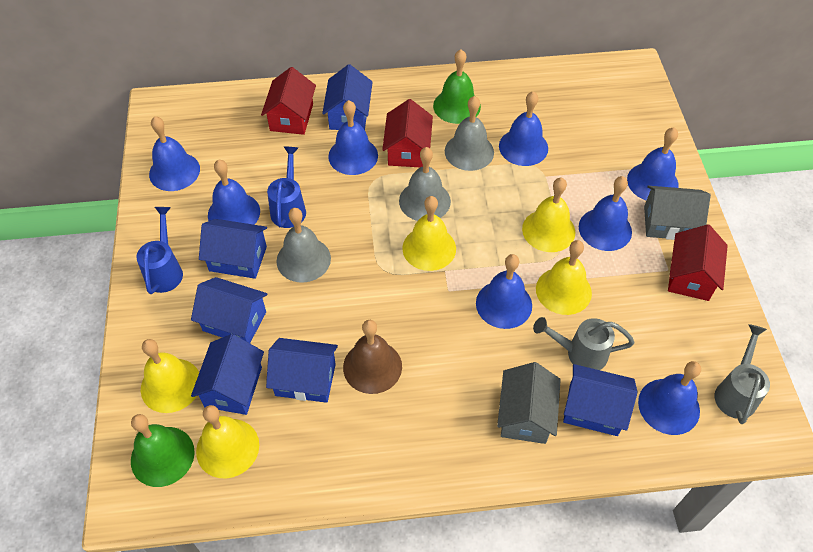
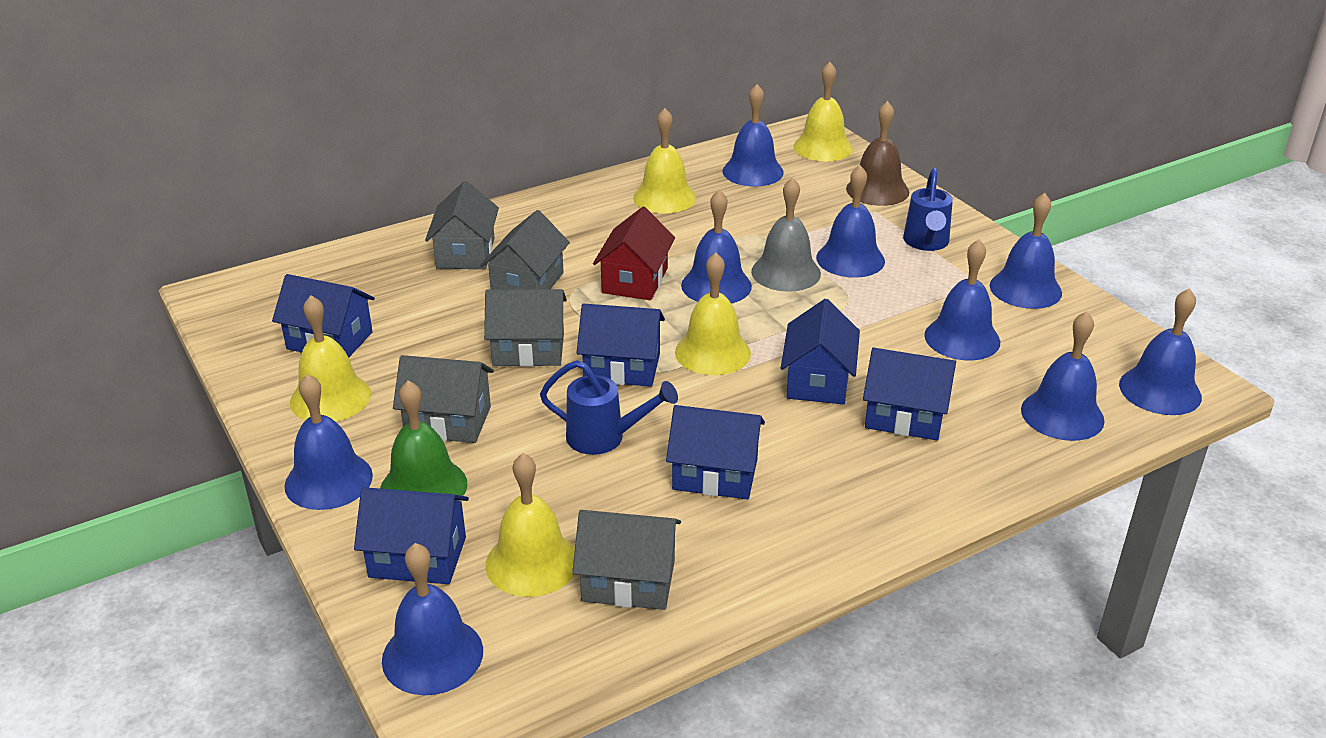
blue bell: [149,116,200,191] [208,160,260,225] [328,100,378,175] [476,254,532,329] [499,91,548,166] [579,176,632,251] [627,128,679,201] [638,361,701,435] = 8 -> [284,374,373,510] [382,543,483,695] [681,190,752,304] [722,84,784,187] [816,165,885,278] [925,239,1000,360] [990,193,1062,309] [1021,311,1105,441] [1119,288,1202,415] = 9
green bell: [131,414,195,487] [433,49,481,124] = 2 -> [380,380,468,501] = 1
grey bell: [276,208,331,282] [399,147,451,221] [445,96,494,171] = 3 -> [751,177,821,292] = 1
grey house: [497,362,561,444] [644,186,711,240] = 2 -> [393,355,494,443] [425,181,499,269] [480,210,570,289] [484,289,567,367] [572,510,681,610] = 5
grey watering can: [533,317,634,370] [715,324,770,424] = 2 -> none = 0
red house: [261,67,316,135] [382,99,433,167] [668,225,728,301] = 3 -> [593,207,675,300] = 1

